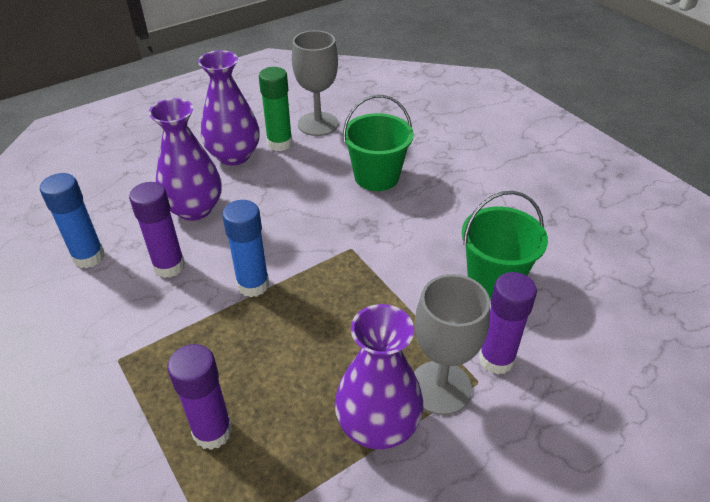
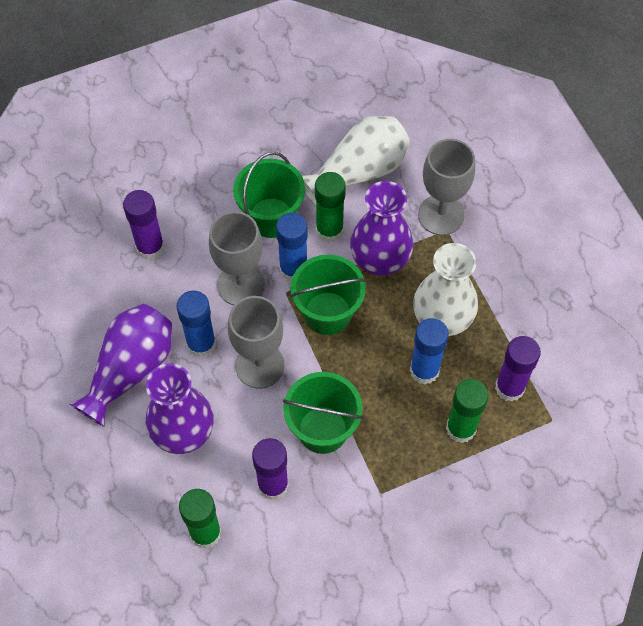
blue glue stick: [40,173,105,268] [222,200,269,297] = 2 -> [176,291,216,358] [276,213,308,281] [410,318,449,385] = 3
green bucket: [343,95,414,191] [462,191,548,299] = 2 -> [233,152,305,238] [283,372,363,454] [290,255,366,335] = 3
green glue stick: [259,67,293,151] = 1 -> [179,489,222,549] [315,172,346,243] [446,379,489,443] = 3
grey goblet: [292,30,338,136] [414,274,490,415] = 2 -> [209,211,265,305] [228,296,285,388] [418,139,475,235] = 3
white vase: none = 0 -> [302,116,410,206] [413,243,478,336] = 2

